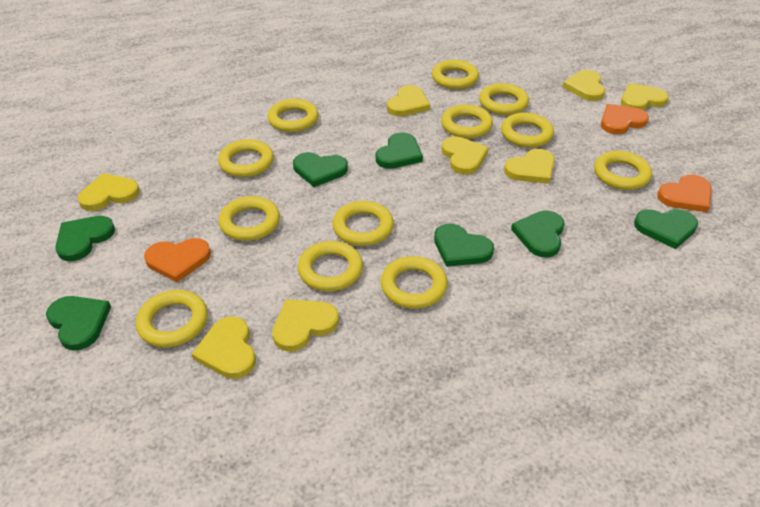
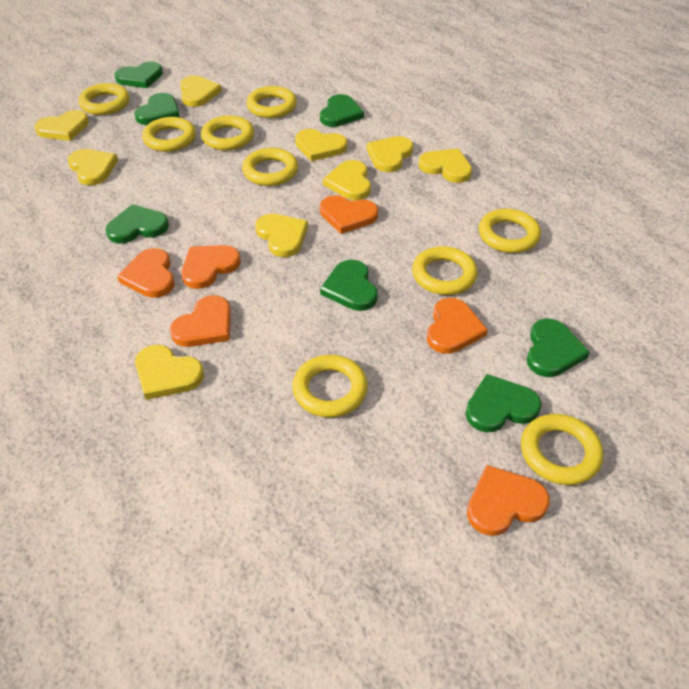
orange heart: [144,238,211,282] [601,104,649,135] [657,174,711,212] = 3 -> [117,248,175,298] [170,295,231,347] [181,245,241,289] [320,195,378,234] [427,298,488,354] [467,465,550,536] = 6
yellow heart: [78,173,140,211] [192,316,256,379] [272,299,339,351] [387,85,430,116] [441,136,489,175] [504,149,555,184] [563,70,605,101] [621,83,669,110] = 8 -> [34,110,89,141] [68,149,118,185] [135,345,204,400] [180,76,222,107] [255,214,308,257] [295,129,347,161] [323,160,371,200] [367,136,413,172] [419,149,472,183] = 9
yellow ring: [136,290,208,347] [218,139,274,177] [219,196,280,241] [267,99,319,132] [298,241,363,291] [333,201,394,246] [381,256,448,309] [432,60,479,89] [441,104,493,139] [479,83,529,115] [501,113,554,148] [594,151,652,190] = 12 -> [78,83,130,115] [142,117,196,152] [201,115,254,150] [242,148,298,186] [246,86,297,118] [292,355,368,417] [412,246,478,295] [479,209,541,253] [521,414,604,485] = 9

